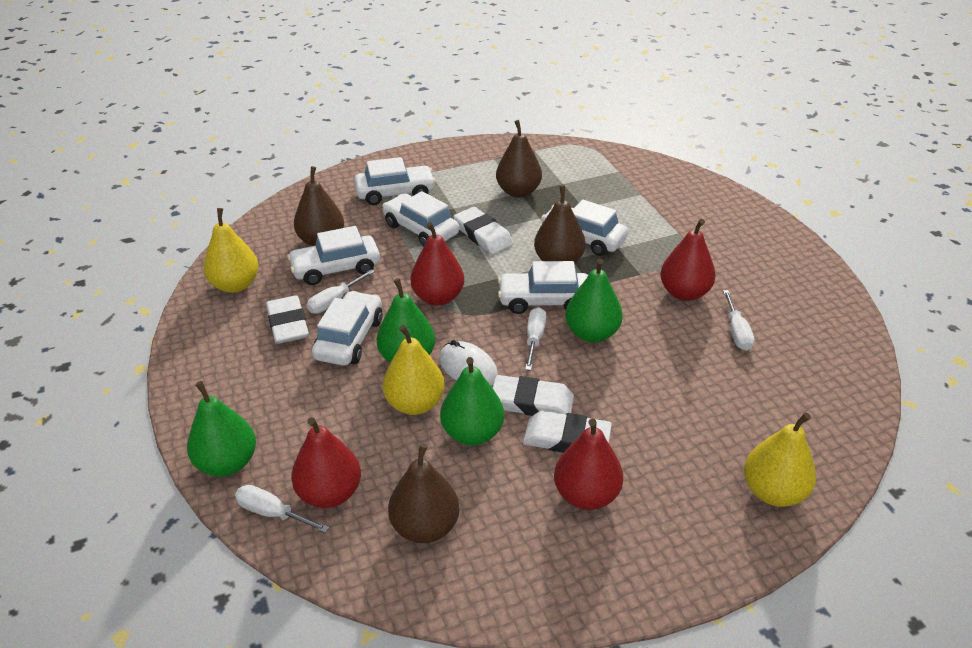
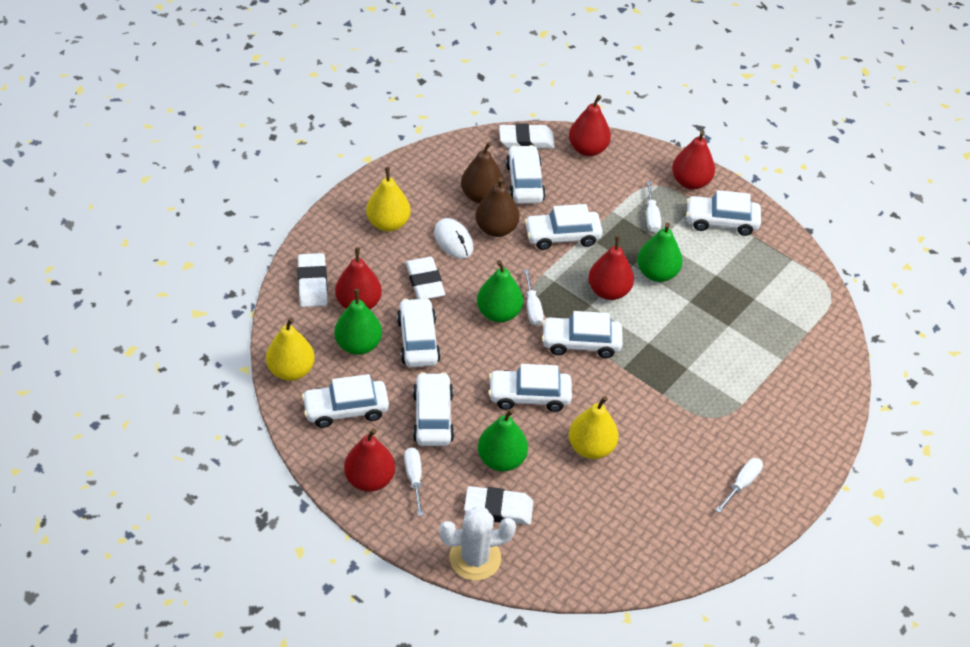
brown pear: [294,166,344,246] [388,443,459,543] [496,120,542,198] [534,185,586,263] = 4 -> [461,142,504,203] [475,177,520,237] = 2
red pear: [291,417,361,508] [410,222,464,305] [554,419,623,510] [660,219,716,301] = 4 -> [335,247,382,309] [344,428,395,492] [569,95,611,156] [588,235,634,300] [672,131,715,190] = 5
white cactus: none = 0 -> [439,506,516,581] = 1
white car: [287,226,380,285] [312,291,383,366] [354,157,436,205] [382,191,459,246] [498,261,588,314] [541,199,628,256] = 6 -> [302,374,389,428] [397,298,441,367] [413,372,454,446] [488,364,572,412] [506,145,546,204] [525,204,603,250] [542,311,623,358] [686,190,761,236] = 8

